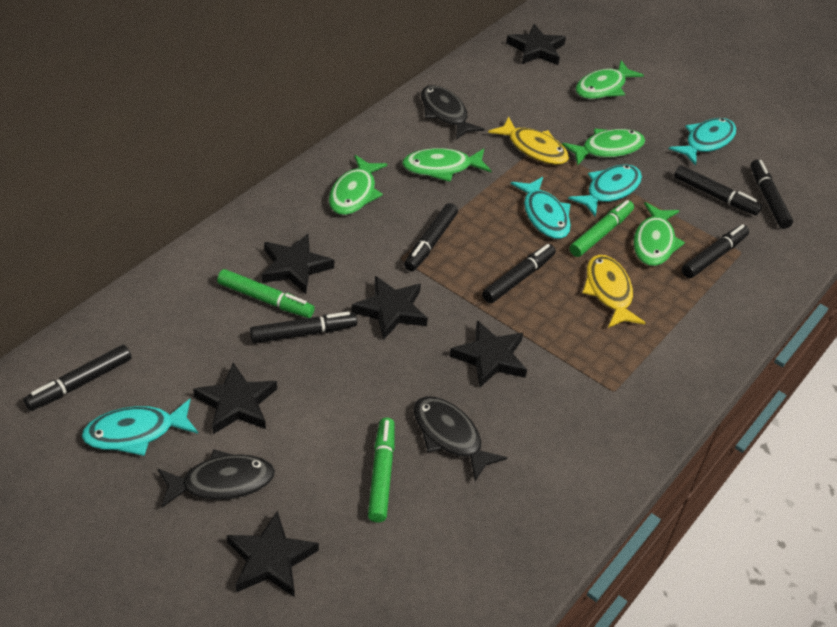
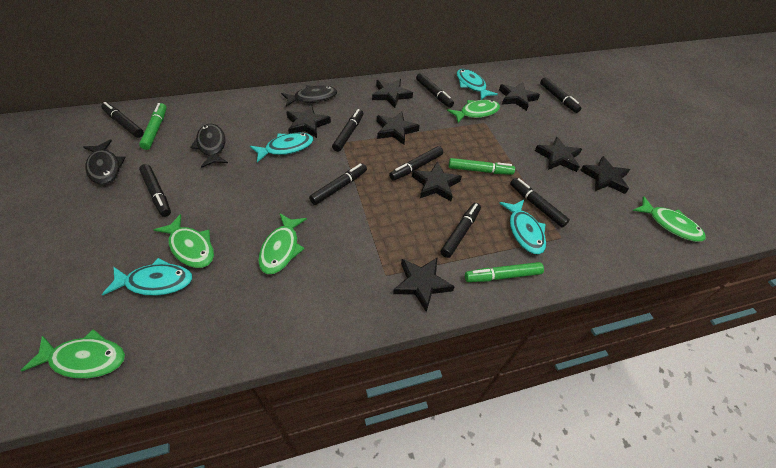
black marker: [24,345,132,411] [250,312,357,343] [404,203,458,271] [482,244,556,303] [674,165,762,215] [682,224,749,278] [750,159,793,229] = 7 -> [101,102,144,138] [139,164,171,217] [309,163,367,205] [332,109,363,152] [389,146,443,181] [416,73,454,108] [441,203,481,258] [510,178,570,228] [540,77,581,113] = 9
black star: [193,362,277,434] [227,511,319,597] [262,234,334,294] [351,276,428,339] [449,320,527,387] [506,24,566,65] = 6 -> [286,105,331,138] [372,79,413,108] [377,111,420,145] [393,257,455,312] [412,161,462,201] [499,82,540,111] [535,137,582,172] [580,156,630,194] = 8
yellow fish: [488,116,569,165] [582,255,645,328] = 2 -> none = 0

